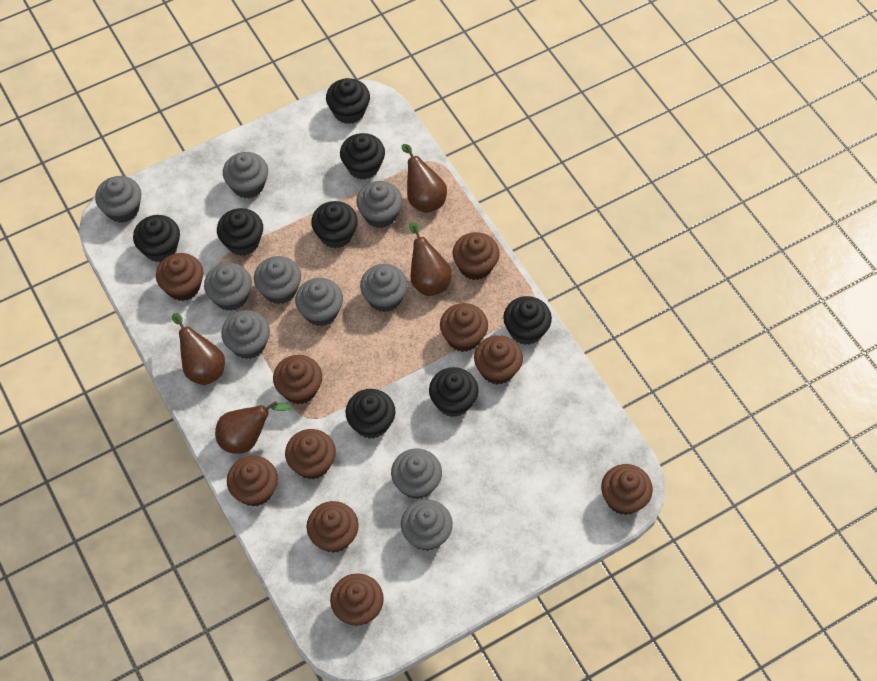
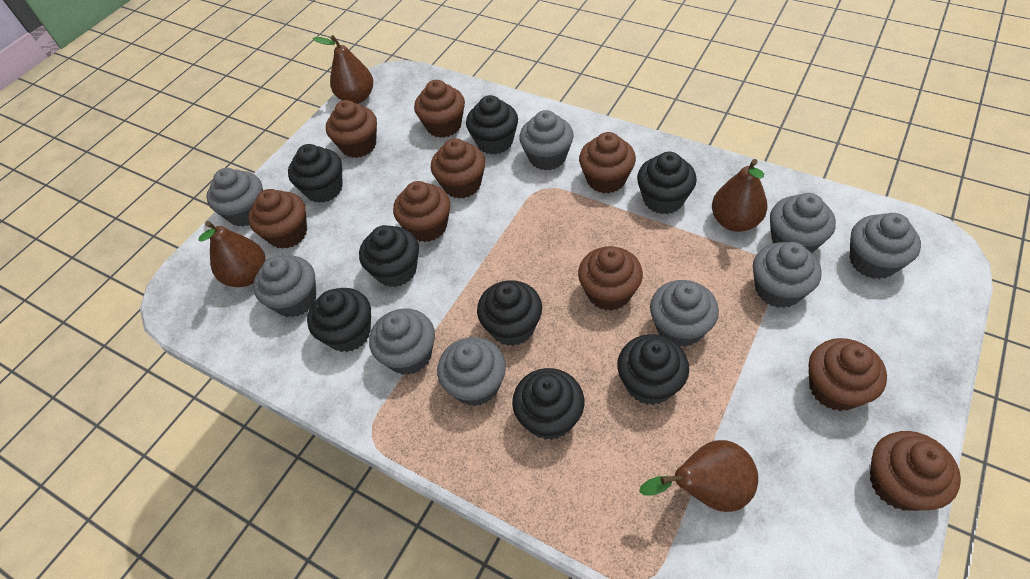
brown cupcake: [156,253,203,301] [227,456,278,507] [273,355,322,404] [285,429,336,479] [307,501,359,553] [330,573,384,626] [440,303,488,352] [452,232,500,280] [474,335,523,385] [601,464,653,515] = 10 -> [248,189,307,249] [326,100,377,158] [393,181,450,242] [414,80,465,138] [431,138,485,199] [578,246,643,311] [579,132,636,194] [809,338,887,411] [870,431,961,511] = 9
grey cupcake: [95,176,141,223] [204,263,252,311] [221,310,270,359] [223,152,268,199] [254,256,301,304] [295,278,343,326] [357,181,403,228] [360,264,408,312] [391,448,442,499] [401,499,453,551] = 10 -> [207,168,263,226] [253,256,316,317] [369,308,435,375] [437,337,506,406] [519,110,574,171] [650,280,719,347] [753,242,822,308] [770,193,836,253] [850,213,921,279] = 9

